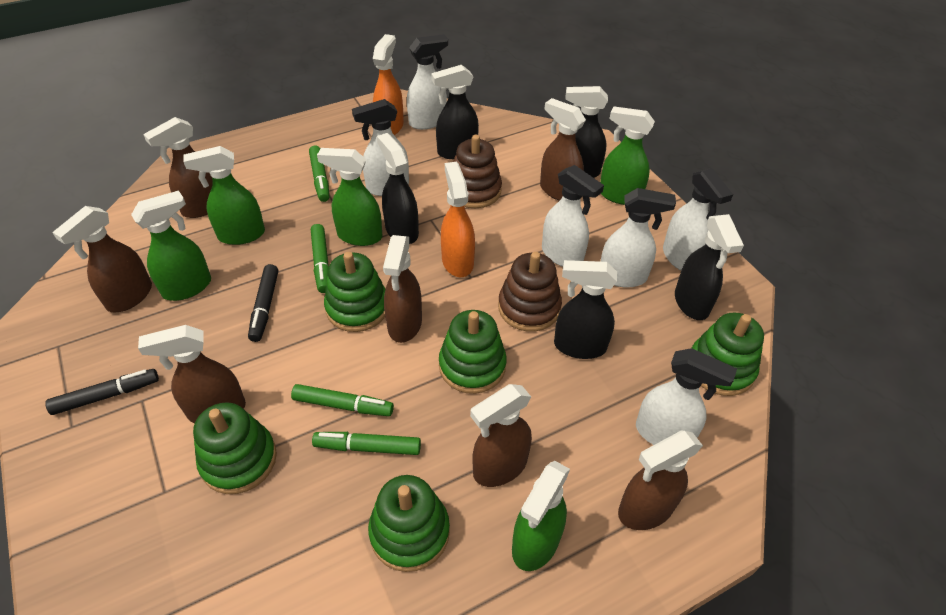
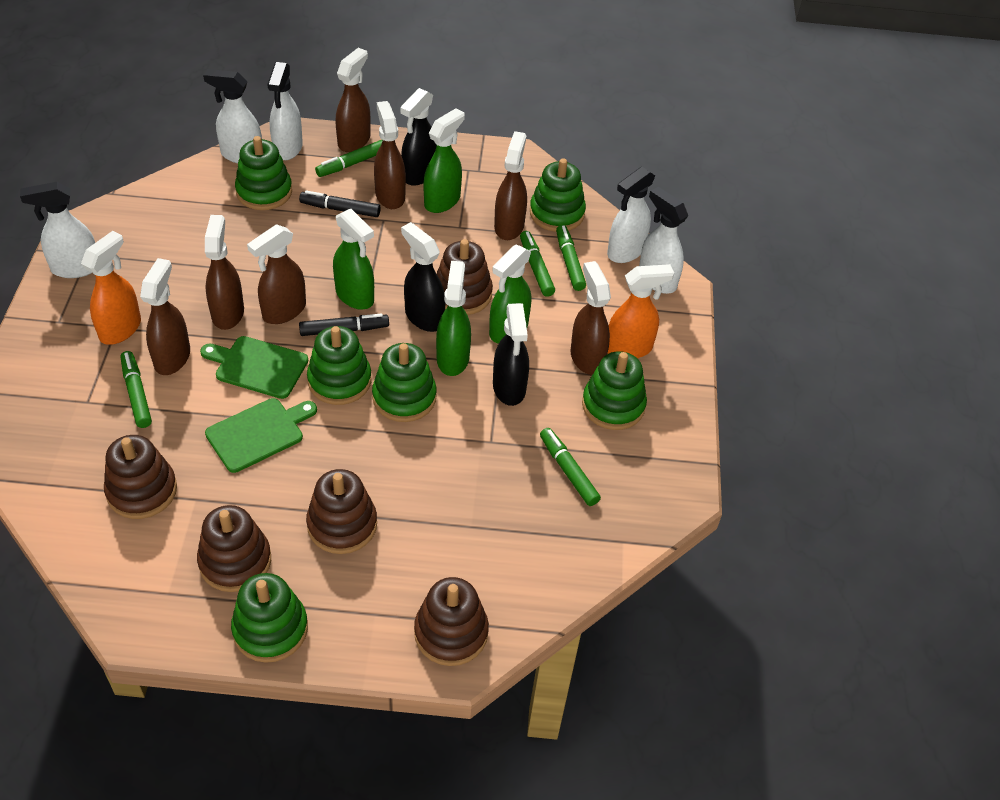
black spray bottle: [377,133,419,244] [431,65,479,159] [554,260,617,359] [565,86,608,178] [675,214,744,320] = 5 -> [400,88,436,186] [401,222,445,332] [493,303,529,406] = 3
brown stacking toy: [448,135,502,208] [498,252,562,332] = 2 -> [104,435,177,519] [197,505,271,592] [306,469,377,554] [414,577,489,666] [437,239,493,315] = 5
green cutting board: none = 0 -> [200,336,308,399] [205,398,317,473] = 2
green marker: [291,384,394,416] [309,145,329,202] [311,224,329,293] [312,432,421,455] = 4 -> [121,351,152,428] [315,140,383,177] [520,231,555,297] [540,428,601,506] [556,225,586,291] = 5
green spray bottle: [131,191,211,301] [183,146,265,245] [317,148,383,246] [512,461,570,571] [600,106,655,205] = 5 -> [333,209,374,310] [424,108,465,213] [436,261,471,376] [489,245,531,344] = 4
green stacking toy: [193,402,277,494] [324,252,385,332] [368,475,450,572] [439,310,507,394] [692,312,764,396] = 5 -> [231,573,308,663] [235,136,292,210] [307,326,371,405] [372,343,437,422] [530,158,586,232] [582,351,647,430] = 6
white spray bottle: [352,99,409,196] [407,34,448,130] [542,165,604,267] [601,188,676,288] [636,348,737,445] [663,168,733,270] = 6 -> [20,182,95,278] [203,69,262,163] [267,62,303,160] [607,167,655,263] [639,187,688,294] = 5

